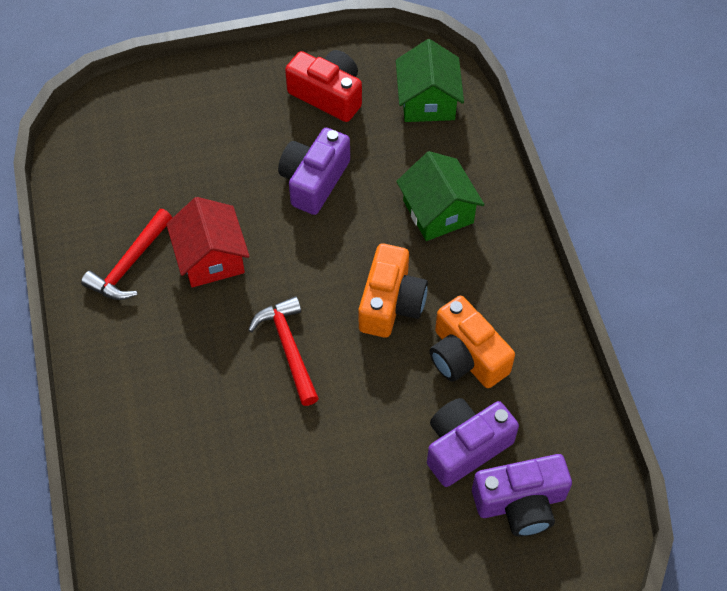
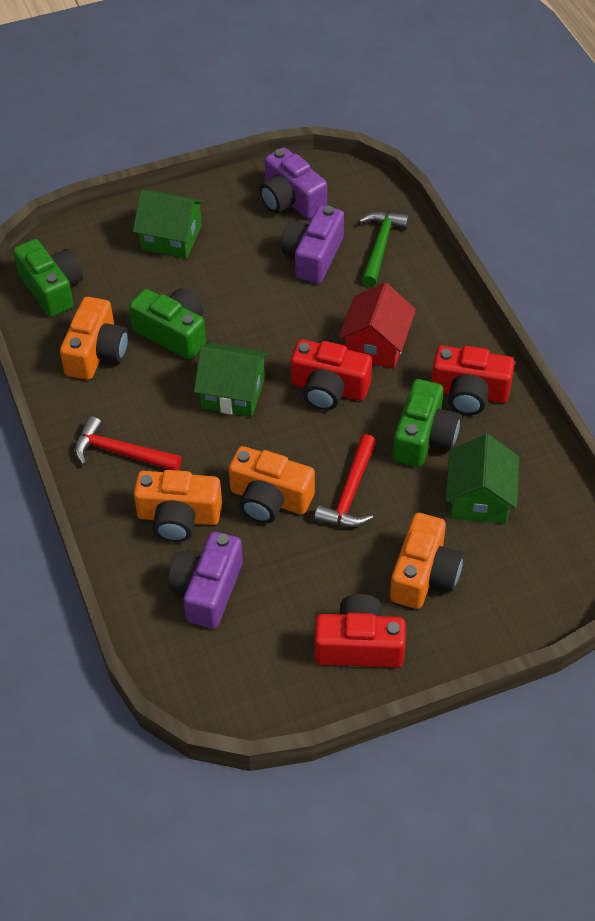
green camera: none = 0 -> [13,239,83,317] [129,288,206,360] [393,379,460,467] = 3
green hammer: none = 0 -> [359,211,409,287] = 1
green house: [396,39,464,122] [396,151,485,241] = 2 -> [133,190,205,259] [194,343,269,417] [445,434,519,524] = 3
orange camera: [359,243,428,338] [430,296,515,388] = 2 -> [60,297,129,380] [134,470,222,542] [229,446,315,523] [390,513,463,609] = 4
red camera: [285,50,362,122] = 1 -> [291,340,372,410] [315,594,406,668] [431,346,515,415] = 3

